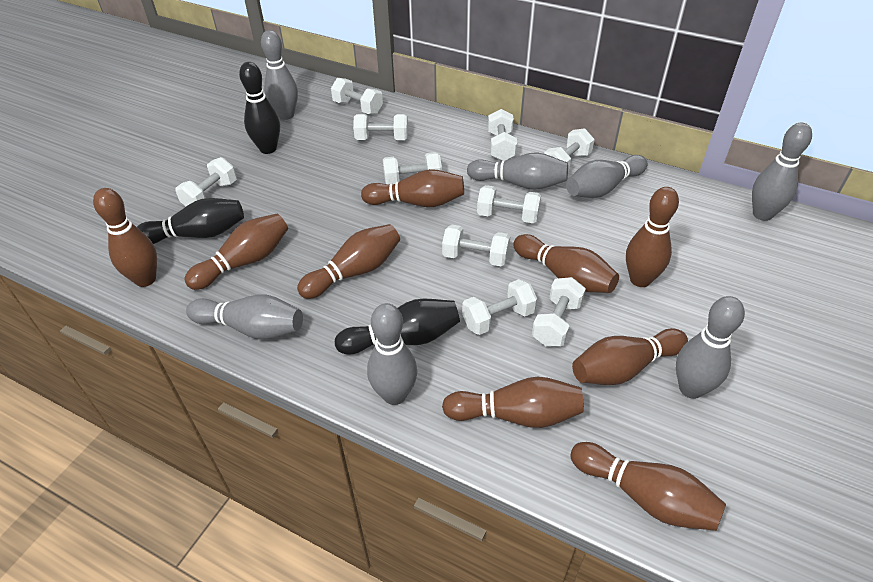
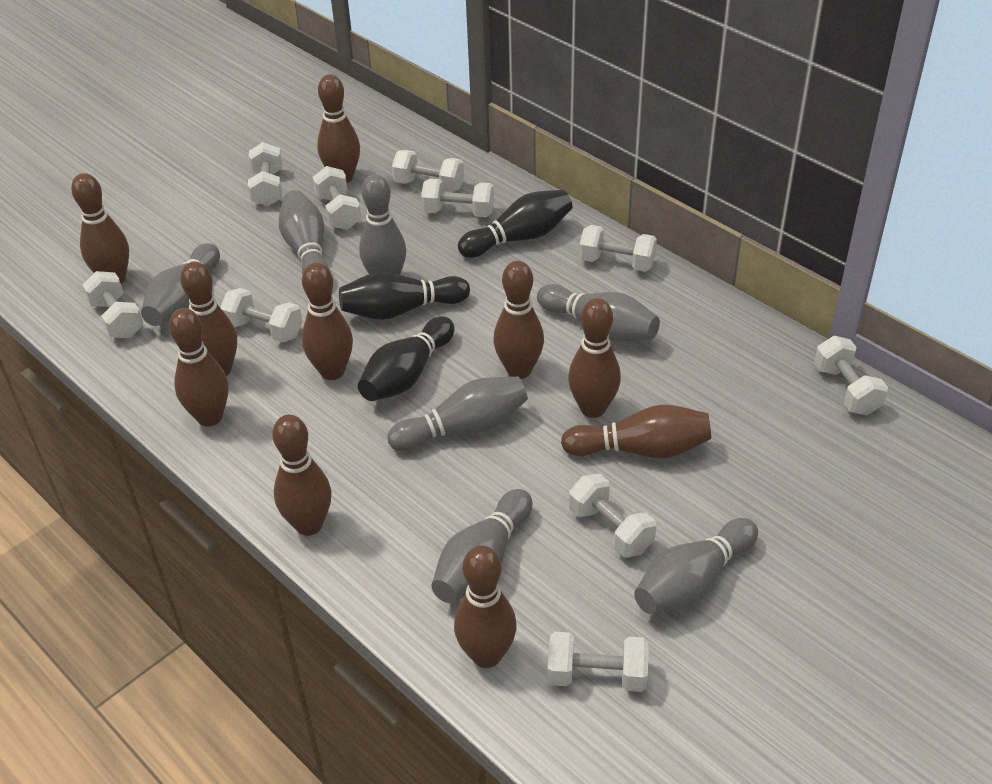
brown bowling pin: [93,188,157,287] [184,214,288,290] [297,224,400,299] [361,169,464,207] [442,377,584,428] [513,234,619,293] [571,442,726,531] [572,328,688,385] [626,187,679,287] = 9 -> [71,173,129,284] [169,308,228,426] [180,262,237,376] [272,415,331,536] [302,263,353,380] [317,74,360,183] [454,545,517,668] [493,261,544,379] [561,404,711,458] [568,298,621,418] = 10

